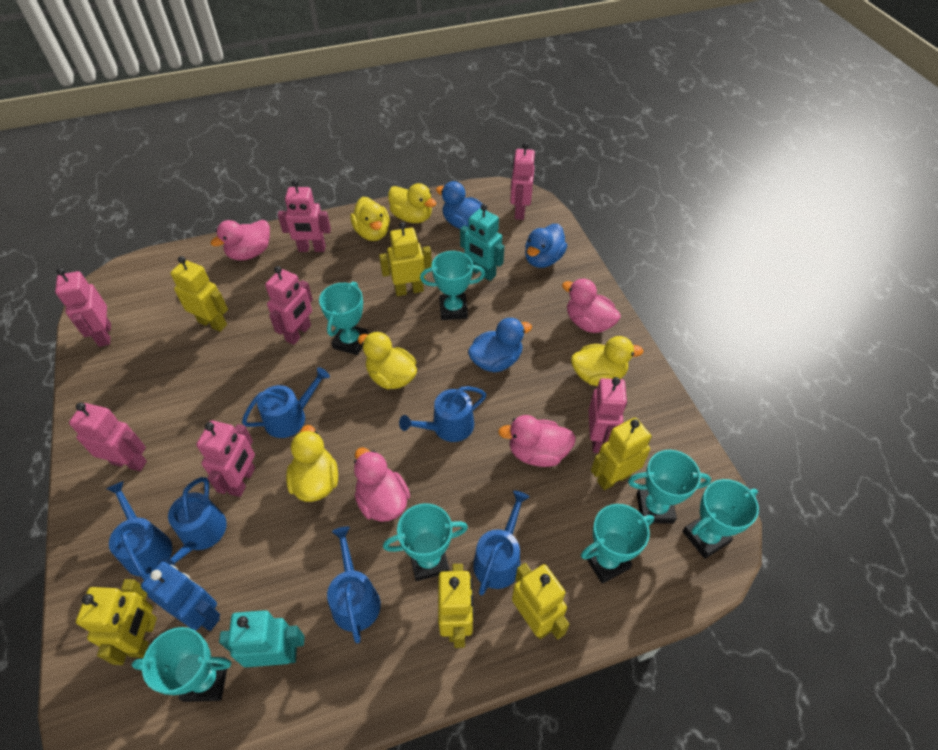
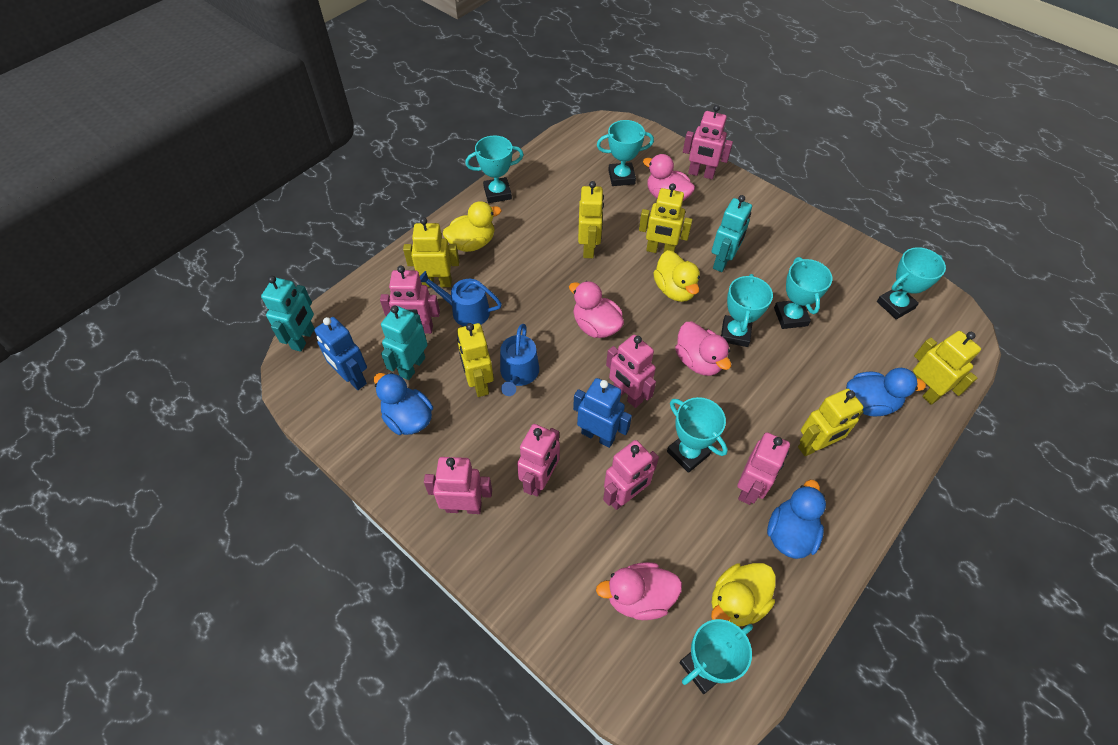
blue robot: [141,561,220,631] = 1 -> [314,317,367,390] [573,378,632,448] = 2
blue watering can: [106,481,172,580] [157,477,227,566] [242,367,330,438] [327,526,381,644] [399,386,486,442] [473,491,529,596] = 6 -> [420,271,502,326] [500,324,539,396] = 2
turquoise robot: [219,610,304,667] [460,204,504,281] = 2 -> [261,276,315,352] [381,306,428,380] [712,195,752,272] = 3
yellow duck: [286,425,338,502] [351,197,390,241] [358,331,417,389] [388,183,437,223] [571,336,643,386] = 5 -> [443,201,501,252] [653,250,700,302] [711,563,776,626] = 3

